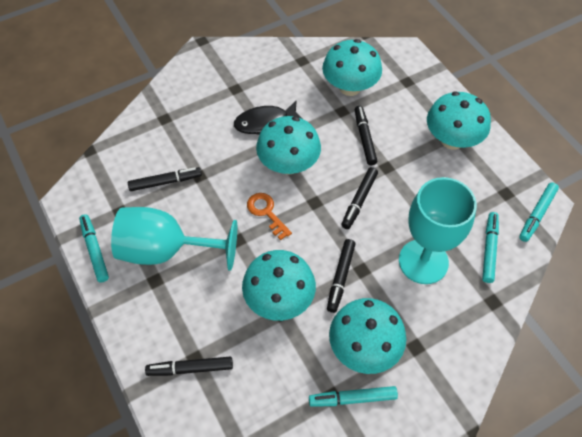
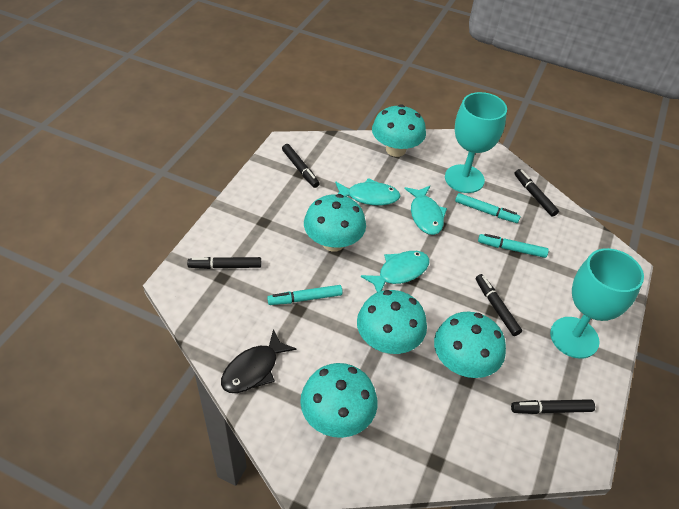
orange key: [247,193,292,240] = 1 -> none = 0
turquoise fish: none = 0 -> [335,178,401,205] [361,251,429,292] [404,186,447,235] = 3
turquoise marker: [79,214,109,282] [309,386,398,407] [482,212,499,283] [519,182,559,242] = 4 -> [267,285,343,305] [455,193,520,223] [478,234,549,258] = 3

